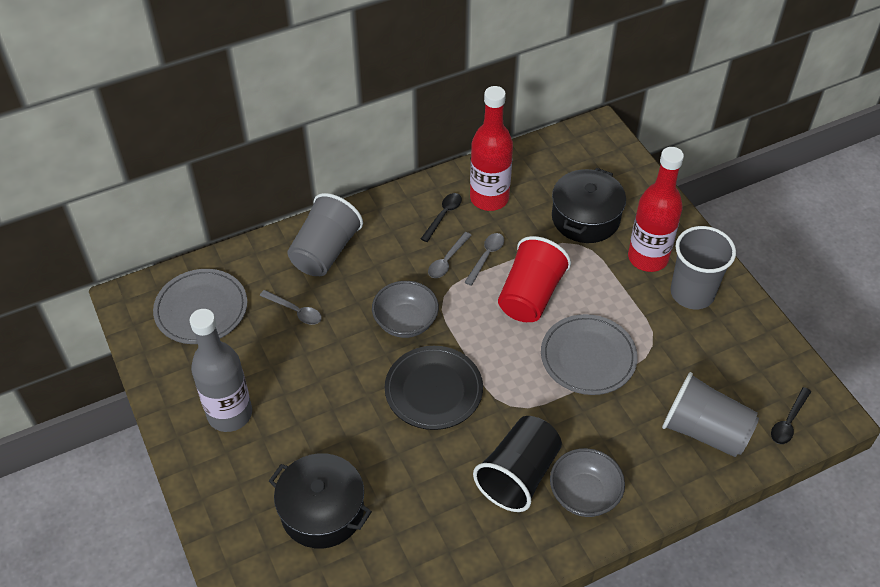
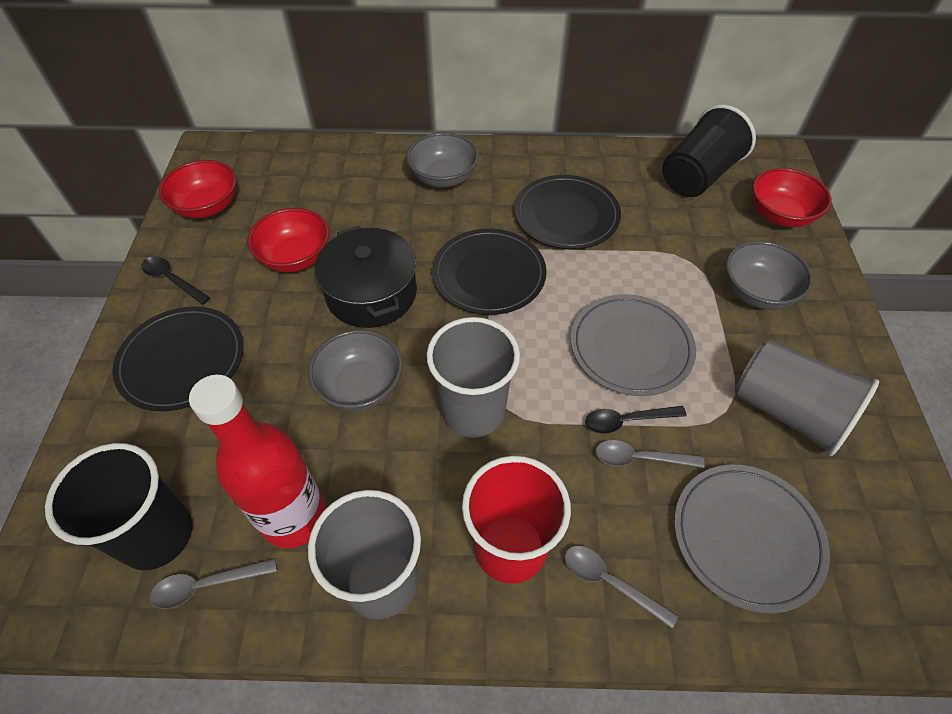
black cup: [473,416,562,512] = 1 -> [45,443,192,570] [662,105,756,197] = 2
black plate: [385,346,483,430] = 1 -> [112,306,244,411] [432,229,547,315] [515,175,621,249] = 3
black pot: [269,453,372,549] [552,168,626,243] = 2 -> [315,226,417,328] = 1
grey bottle: [190,309,252,432] = 1 -> none = 0
grey bowl: [372,281,439,338] [550,448,625,517] = 2 -> [308,329,402,411] [406,132,479,188] [726,241,813,310] = 3
red bottle: [470,86,513,211] [628,147,684,272] = 2 -> [189,375,326,548] = 1
red bowl: none = 0 -> [158,160,236,218] [247,208,329,272] [752,168,832,227] = 3

